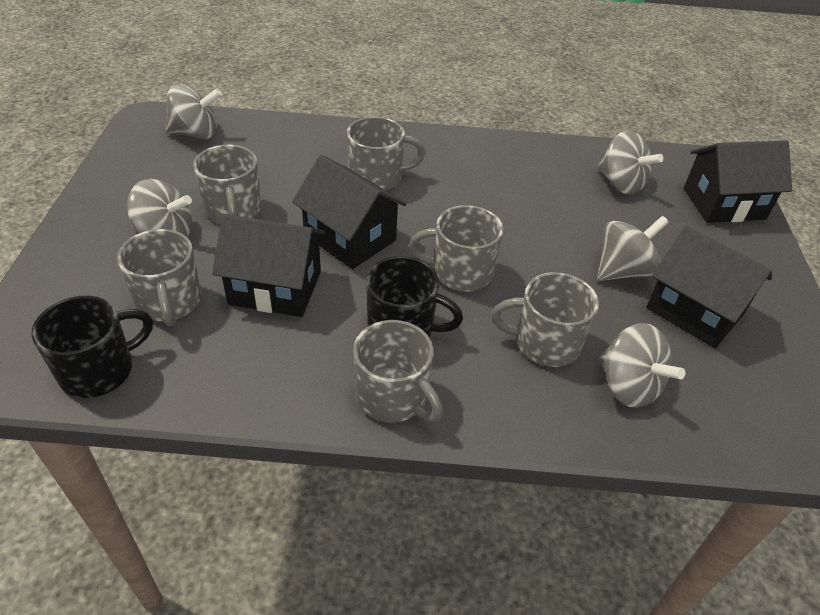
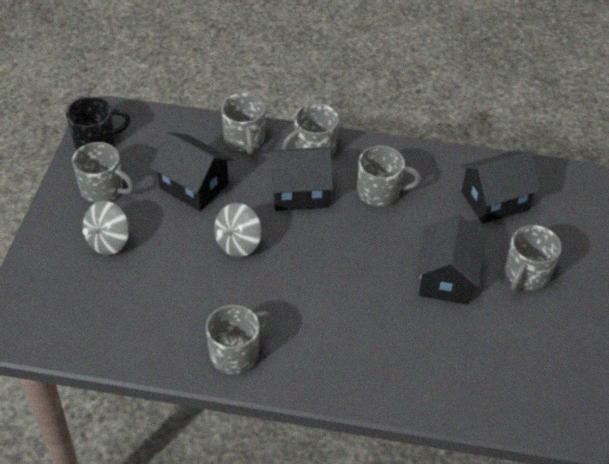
black mug: [31,296,153,398] [366,256,463,337] = 2 -> [66,97,131,150] = 1
grey spinning top: [127,179,192,238] [165,84,222,139] [597,131,663,195] [597,216,669,281] [599,323,685,408] = 5 -> [82,201,129,255] [214,203,262,257] = 2

